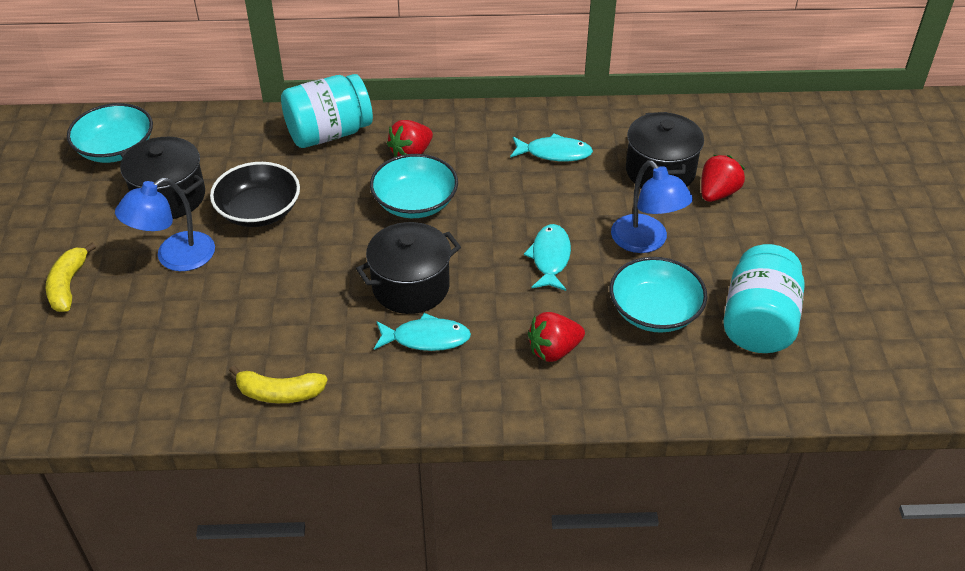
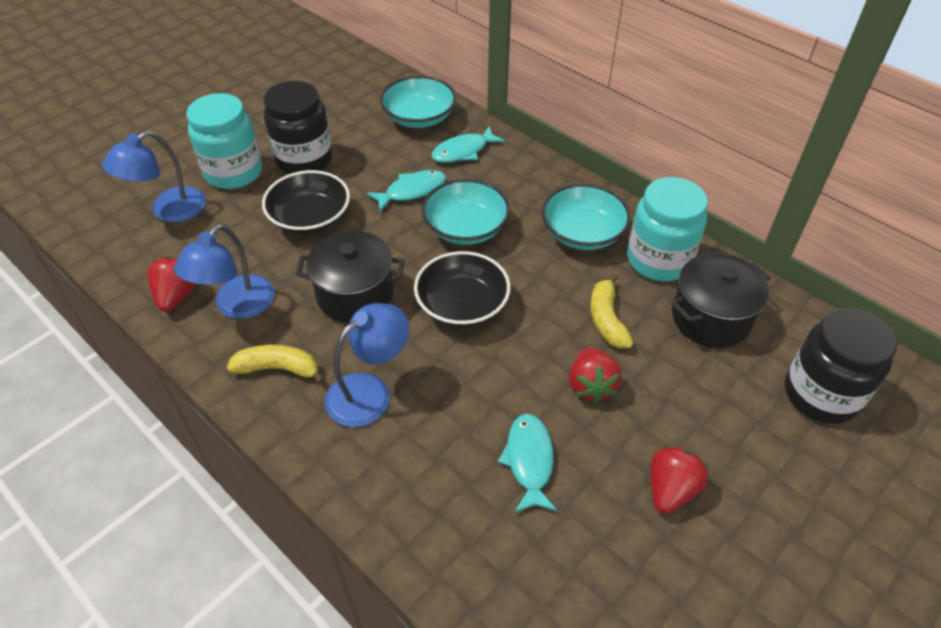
black bowl: [210,162,300,227] = 1 -> [262,170,350,235] [414,251,511,327] = 2
black jar: none = 0 -> [264,81,333,174] [785,308,897,424] = 2
black pot: [120,137,205,219] [356,222,461,314] [626,112,704,188] = 3 -> [295,231,405,323] [671,253,771,348] = 2
blue lamp: [115,178,215,271] [611,160,693,253] = 2 -> [102,131,206,222] [174,224,275,319] [325,303,409,427] = 3

